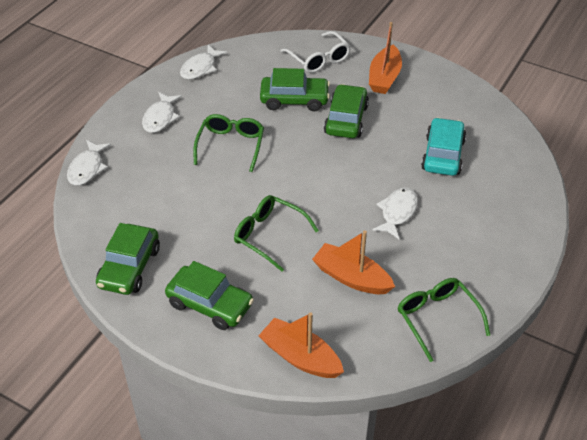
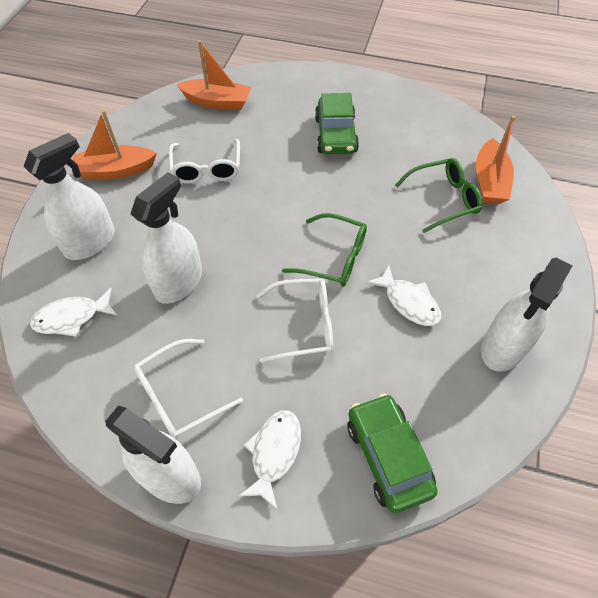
green car: [96,223,160,295] [165,261,254,330] [260,68,330,111] [324,84,369,138] = 4 -> [315,93,359,154] [348,393,438,513] = 2
green glasses: [193,114,264,172] [234,195,319,272] [398,278,490,362] = 3 -> [282,213,367,286] [395,158,482,233] = 2
turquoise car: [421,117,466,176] = 1 -> none = 0
white fish: [67,140,111,186] [142,92,182,133] [180,45,227,80] [372,187,418,239] = 4 -> [30,288,118,337] [238,410,301,510] [366,265,441,326] = 3
white glasses: [280,31,351,73] = 1 -> [134,339,243,439] [169,139,240,184] [256,278,333,363] = 3
white spray bottle: none = 0 -> [23,133,115,260] [105,406,201,504] [131,172,202,304] [481,258,572,372] = 4

